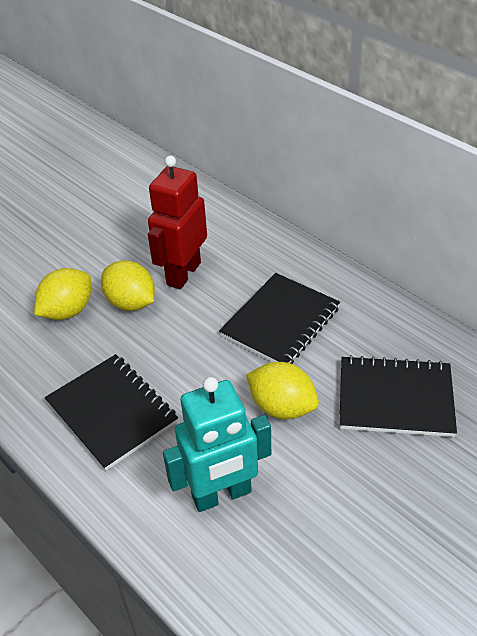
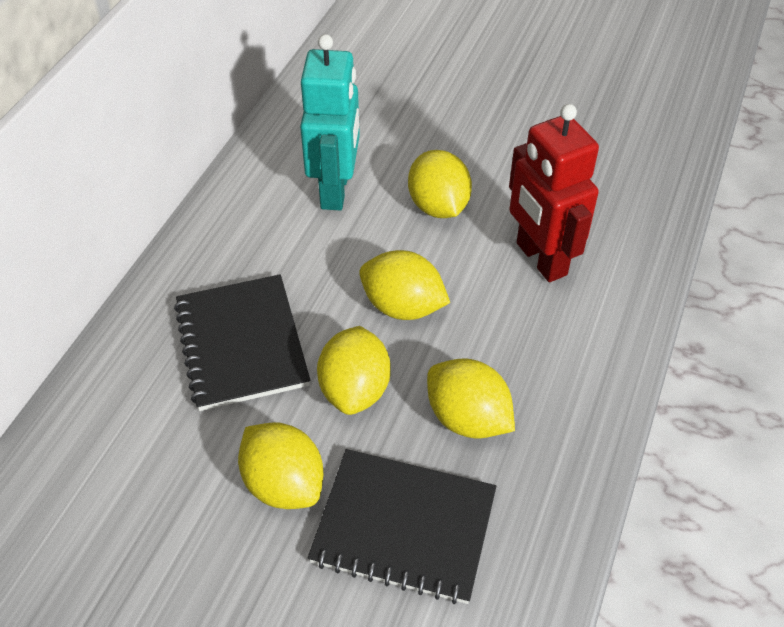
black notebook: [45,354,178,471] [219,273,340,364] [339,355,457,437] = 3 -> [174,274,310,411] [308,449,496,604] = 2
yellow lemon: [34,268,91,320] [101,260,155,311] [246,362,319,419] = 3 -> [238,422,323,509] [317,326,390,415] [359,250,450,320] [408,150,472,218] [427,358,515,439] = 5

